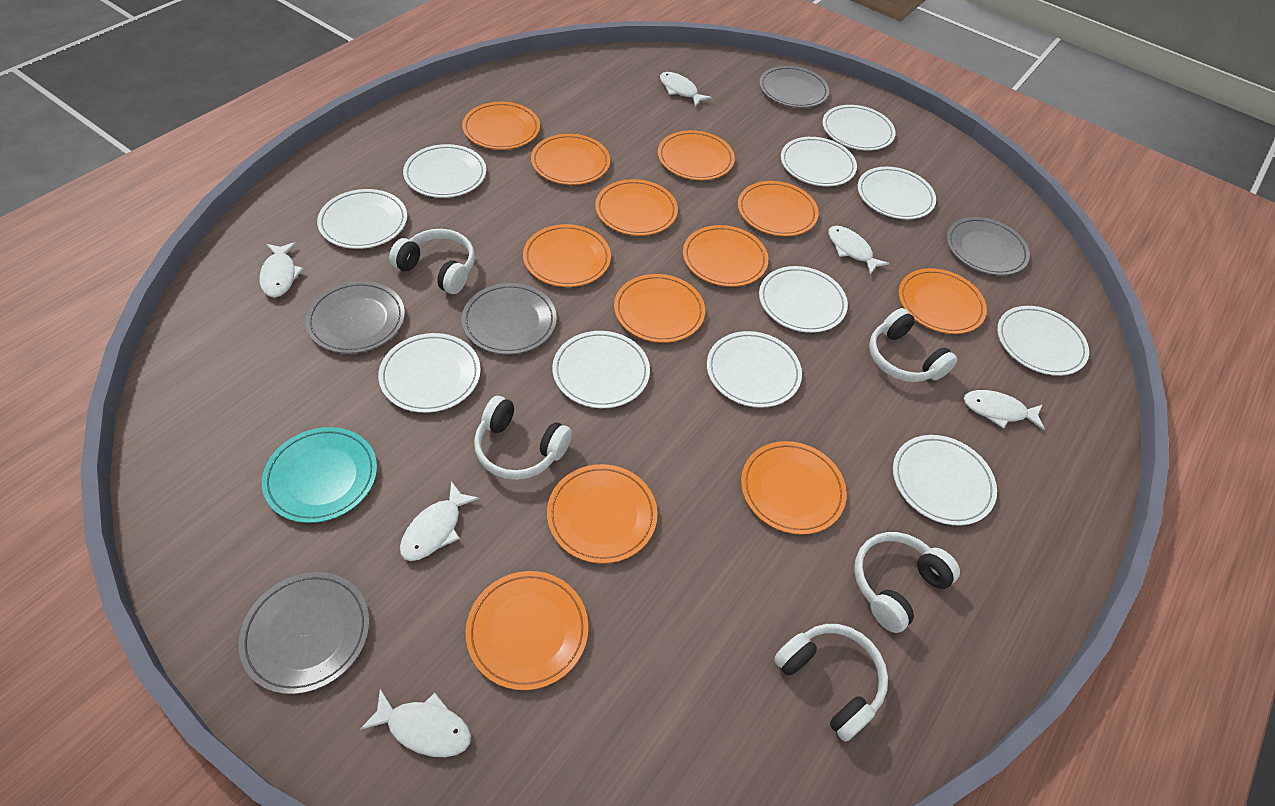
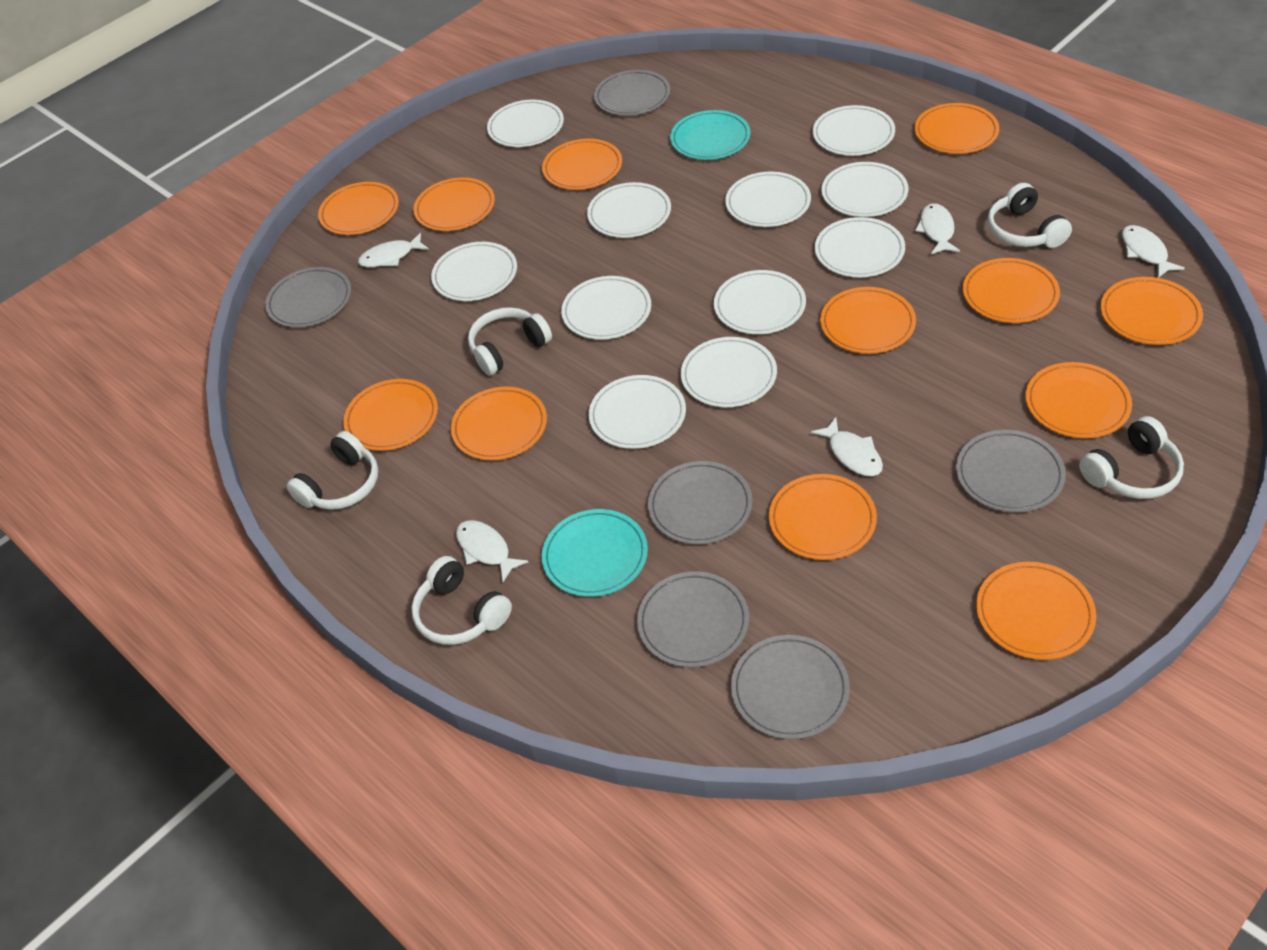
grey plate: [239,572,369,694] [305,281,405,354] [462,283,557,355] [759,66,829,108] [947,217,1030,275] = 5 -> [265,267,351,328] [594,70,670,116] [637,572,749,667] [648,461,753,545] [731,635,850,740] [956,430,1066,513] = 6
turquoise plate: [262,427,377,523] = 1 -> [542,509,648,597] [670,110,751,160] = 2
white fish: [259,242,304,297] [360,689,471,757] [400,481,480,561] [660,72,712,107] [828,226,890,275] [963,390,1045,430] = 6 -> [358,233,429,267] [456,520,528,582] [811,417,883,476] [915,203,960,254] [1122,225,1185,278] = 5

